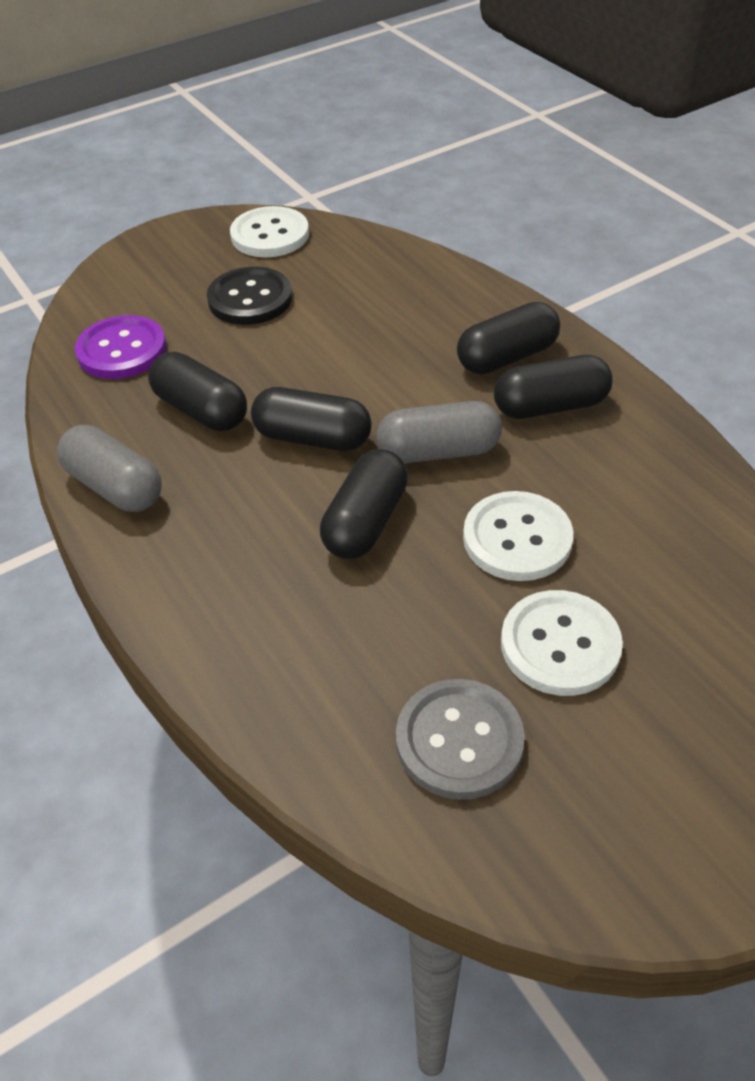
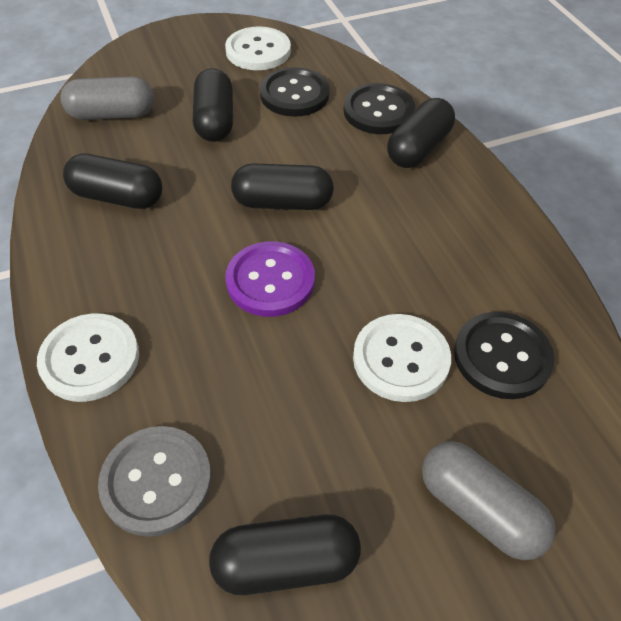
black button: [207,267,292,325] = 1 -> [260,67,330,117] [344,83,415,134] [454,312,555,399] = 3

